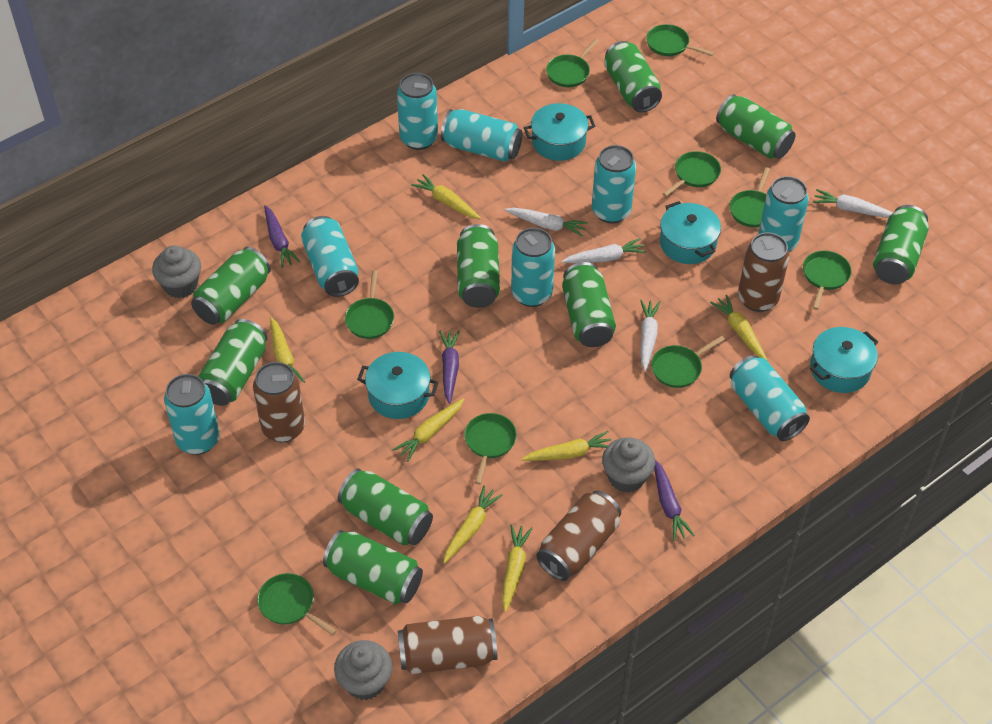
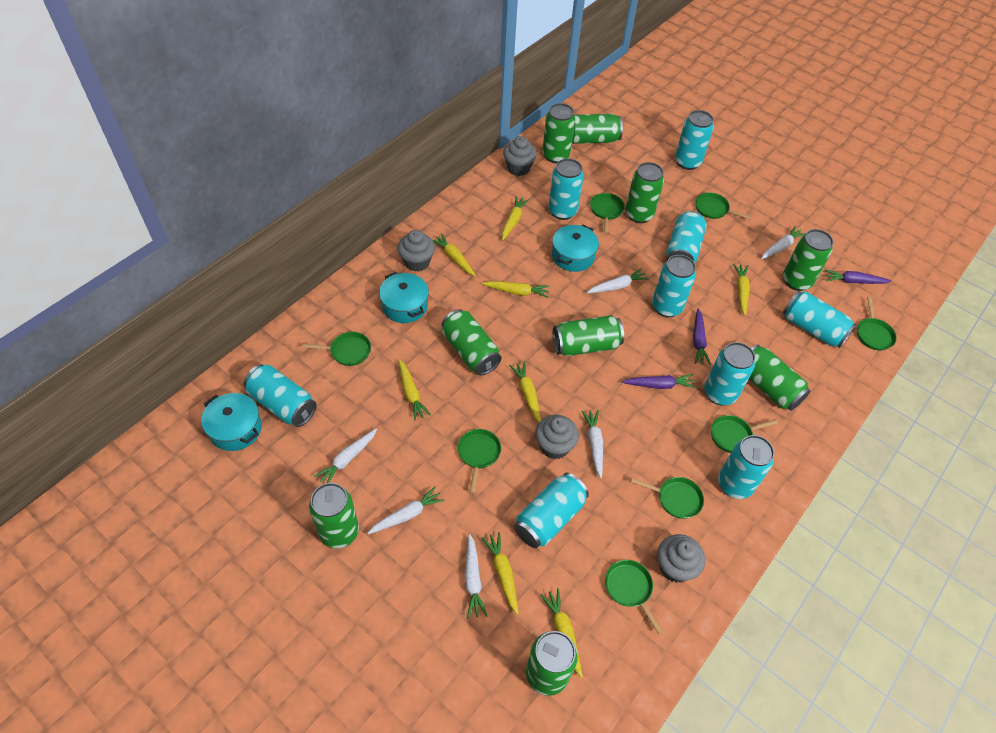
brown can: [253,362,305,442] [398,616,497,674] [536,491,621,581] [738,232,789,312] = 4 -> none = 0
green pan: [257,573,336,636] [345,270,394,339] [464,413,517,484] [546,39,599,87] [646,24,714,56] [651,336,725,388] [662,151,721,197] [730,167,770,227] [803,251,852,310] = 9 -> [303,332,371,366] [458,429,501,494] [590,193,625,233] [605,560,663,634] [631,477,704,519] [695,193,752,220] [711,415,778,453] [857,297,897,350] = 8
grey cupcake: [152,245,201,298] [334,640,393,700] [602,437,655,493] = 3 -> [398,230,435,272] [503,136,537,176] [535,415,579,459] [657,534,705,583] = 4
turquoise can: [164,374,220,455] [301,216,359,297] [397,73,438,150] [441,109,522,162] [511,228,555,307] [592,145,636,223] [730,355,810,441] [758,176,809,252] = 8 -> [244,364,317,427] [514,473,589,548] [549,158,584,220] [652,255,696,317] [666,211,707,263] [675,110,714,170] [704,342,755,405] [718,435,775,499] [783,291,857,348] = 9
turquoise pot: [357,352,439,419] [524,103,595,161] [660,201,721,264] [810,327,878,393] = 4 -> [201,393,262,451] [379,272,429,323] [552,224,599,272] = 3
white carrot: [504,208,588,236] [561,238,646,263] [640,300,661,371] [813,189,893,218] = 4 -> [314,428,377,483] [367,486,445,534] [464,534,487,619] [582,410,603,478] [587,268,649,293] [761,226,806,259] = 6
yellow carrot: [270,317,305,383] [392,398,464,462] [411,174,481,219] [443,486,503,563] [502,524,533,612] [521,431,612,461] [710,295,767,360] = 7 -> [398,359,431,420] [433,233,476,276] [482,281,550,298] [482,532,519,615] [502,196,529,240] [509,361,541,422] [540,588,583,678] [733,264,750,315] = 8

